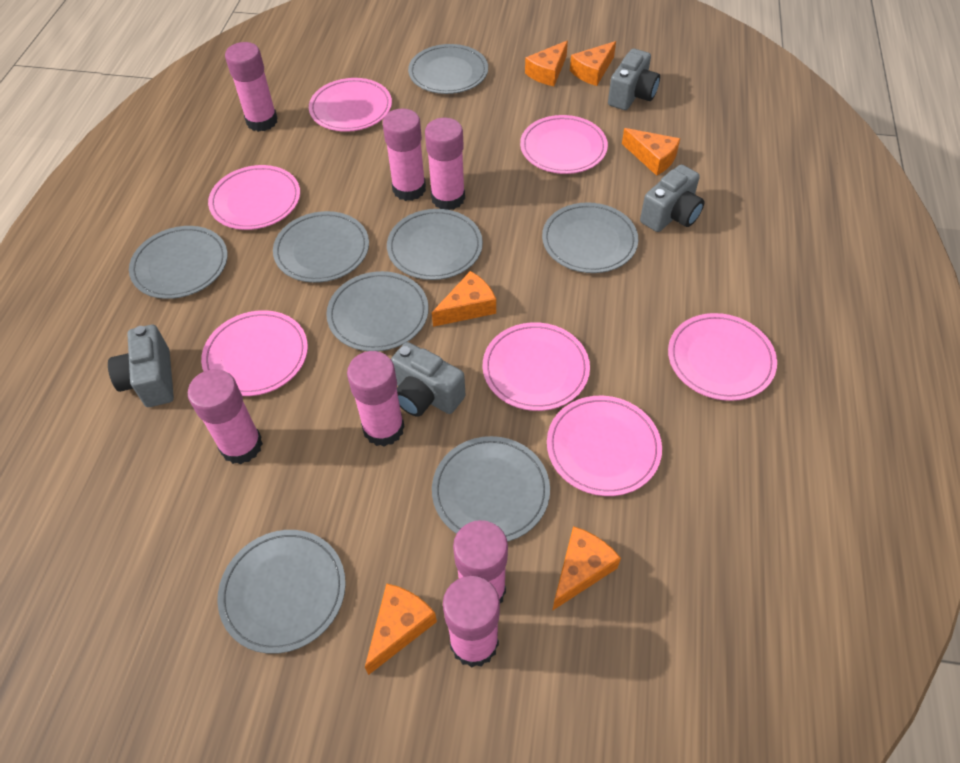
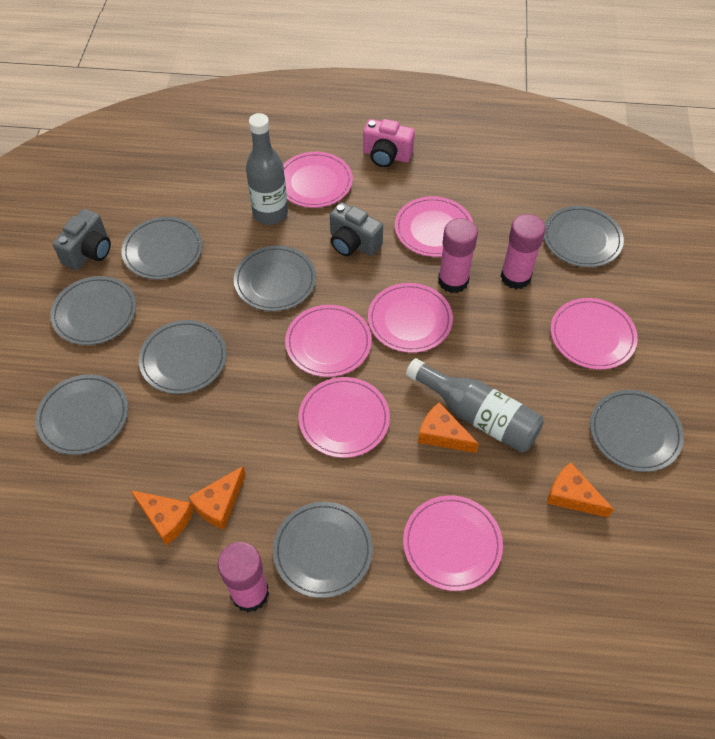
grey bottle: none = 0 -> [246,113,288,225] [406,358,544,453] = 2
grey camera: [108,325,174,407] [391,342,465,417] [608,49,660,110] [640,164,704,232] = 4 -> [53,209,111,270] [330,202,383,256] = 2
orange cheese: [365,584,437,675] [432,271,496,327] [525,41,568,86] [552,526,621,611] [570,41,616,86] [622,128,680,176] = 6 -> [130,490,193,545] [188,466,246,529] [418,402,479,453] [547,462,614,518] = 4
pink camera: none = 0 -> [363,119,415,167] = 1
pink glue stick: [188,369,263,464] [225,42,278,132] [347,351,405,447] [383,108,426,201] [425,118,465,210] [443,576,500,668] [453,520,508,603] = 7 -> [218,542,269,612] [438,218,478,293] [501,214,545,289] = 3

